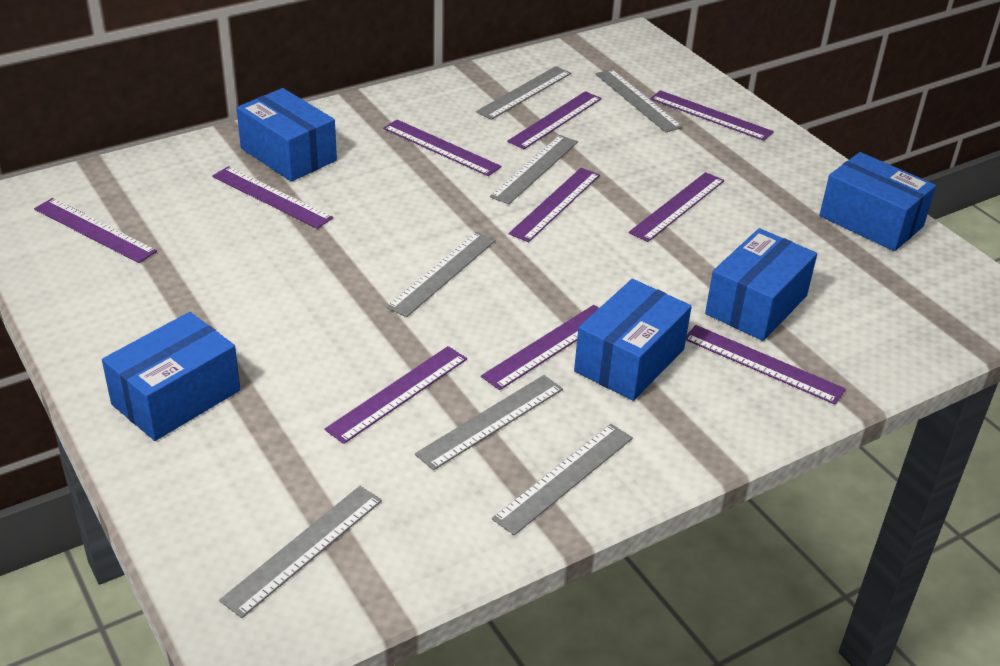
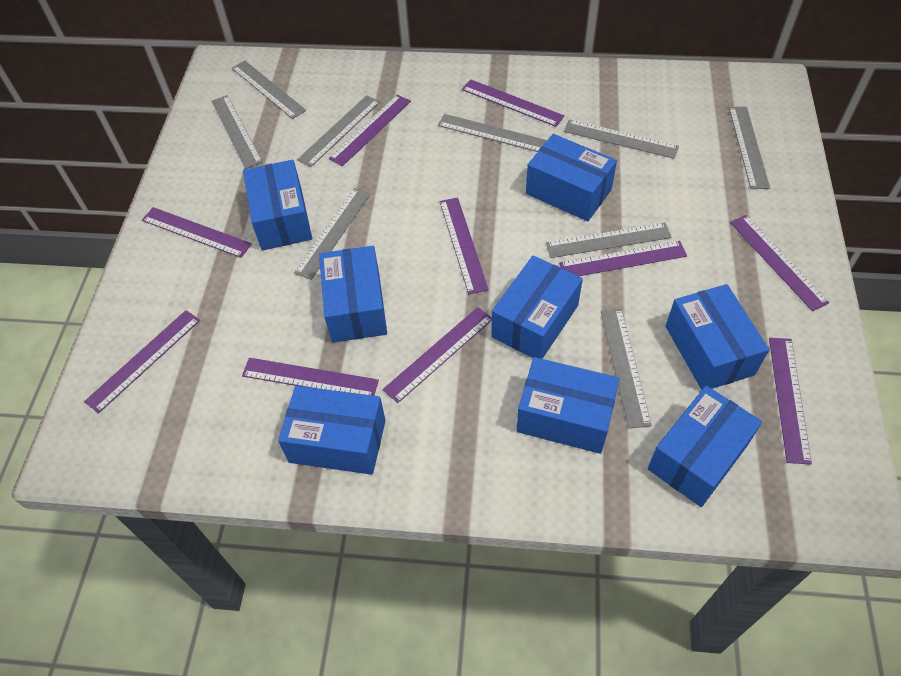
blue box: [102,312,240,441] [236,88,337,182] [574,279,692,401] [705,228,817,341] [819,152,936,251] = 5 -> [243,160,312,250] [278,386,386,475] [319,246,387,343] [491,255,583,359] [517,357,620,454] [526,134,617,222] [647,386,762,507] [666,284,769,390] = 8
grey ruler: [219,486,382,618] [386,232,496,317] [415,375,563,470] [476,66,571,120] [490,135,578,204] [492,424,633,535] [596,69,683,133] = 7 -> [212,95,263,169] [232,61,306,119] [294,188,370,280] [297,95,380,167] [438,114,547,152] [546,223,672,258] [564,119,679,159] [601,309,652,429] [729,107,770,189] = 9

